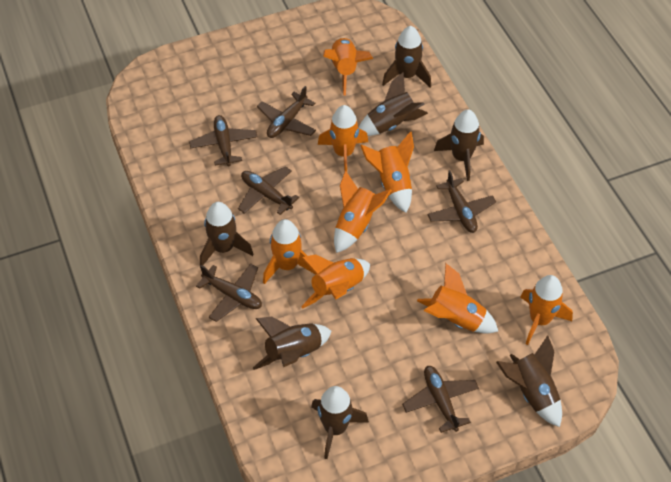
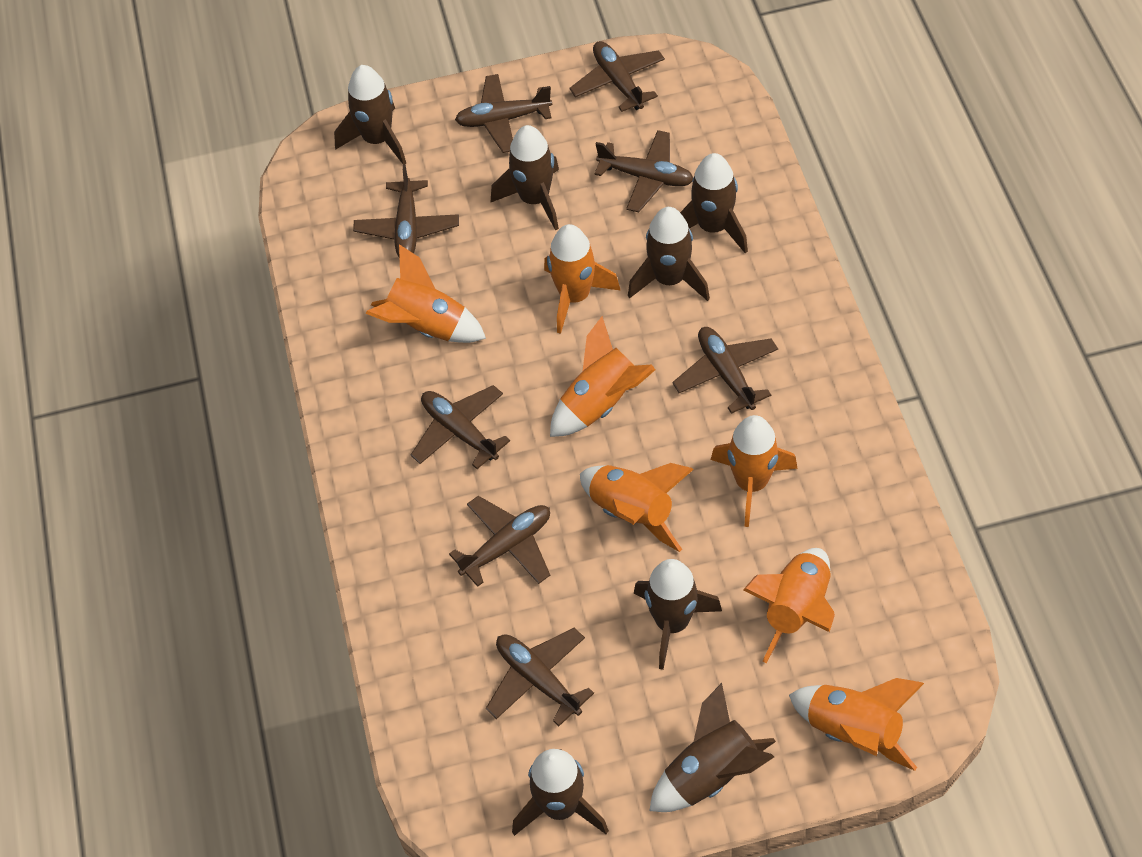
brown plane: [189,115,258,167] [196,263,262,322] [238,166,299,215] [257,86,316,138] [402,366,479,433] [427,170,496,233] = 6 -> [353,164,459,258] [411,385,510,469] [449,496,550,587] [455,74,552,153] [486,628,594,726] [569,41,665,112] [594,130,693,212] [672,327,778,414] = 8
orange rocket: [263,219,315,284] [301,254,370,308] [318,105,368,172] [323,38,373,95] [334,170,392,253] [360,131,414,213] [417,263,498,334] [520,275,573,345] = 8 -> [366,244,486,343] [544,224,621,334] [550,316,656,437] [580,463,694,552] [711,415,798,527] [743,548,835,663] [789,678,924,771] = 7

